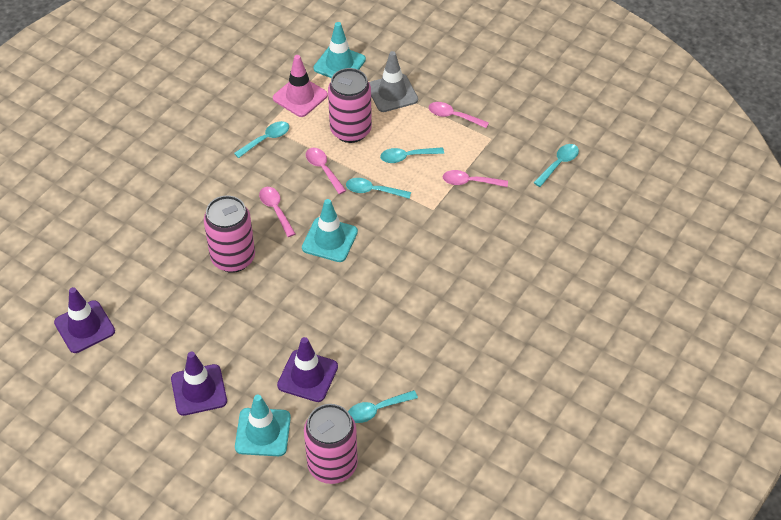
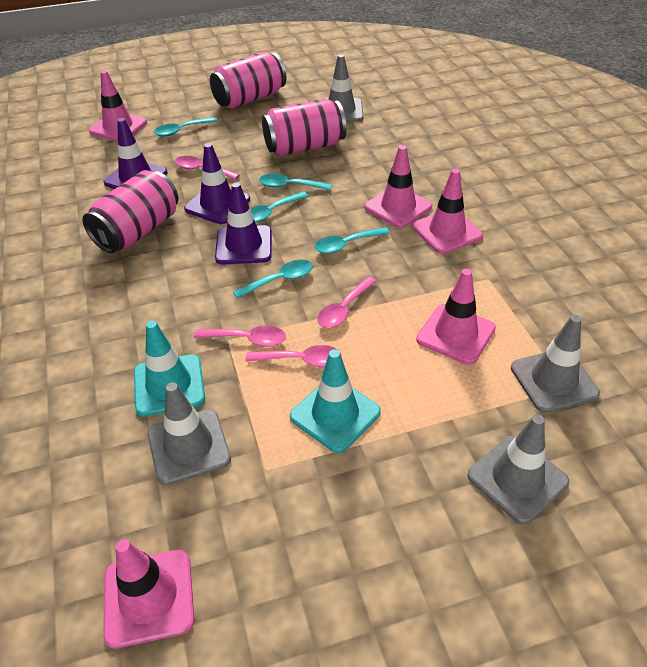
grey traffic cone: [369,51,418,112] = 1 -> [147,382,231,485] [325,54,363,122] [467,414,569,524] [511,315,600,413] = 4
pink traffic cone: [273,55,328,117] = 1 -> [89,70,147,141] [103,539,194,649] [365,145,432,228] [412,169,483,254] [416,269,496,365] = 5
turquoise traffic cone: [235,395,291,456] [302,199,358,262] [314,22,366,78] = 3 -> [134,321,205,417] [290,349,381,453] = 2

